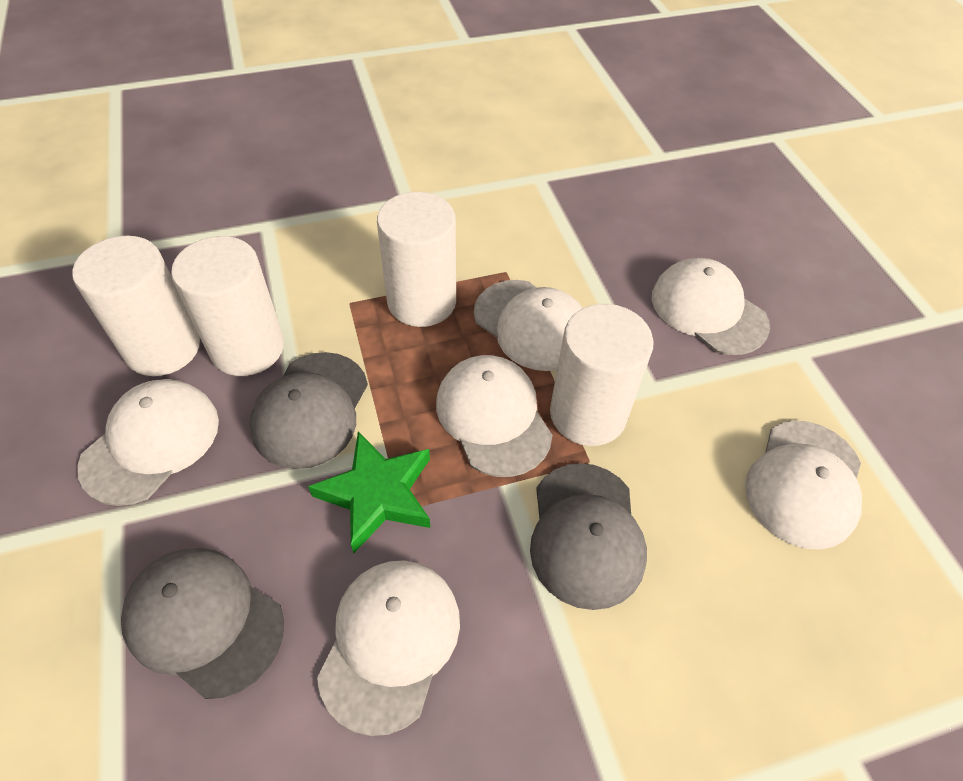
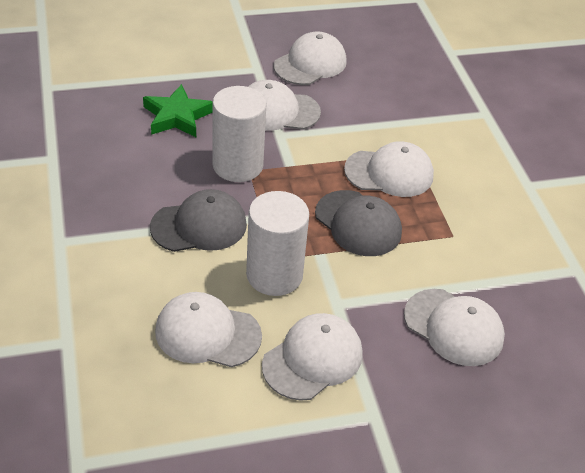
grey cap: [121,548,284,699] [250,352,368,469] [530,463,647,610] = 3 -> [150,189,247,252] [315,190,402,256] = 2
white cylinder: [72,236,200,376] [171,236,284,376] [377,192,456,327] [550,304,654,446] = 4 -> [212,86,266,182] [246,191,309,296] = 2

